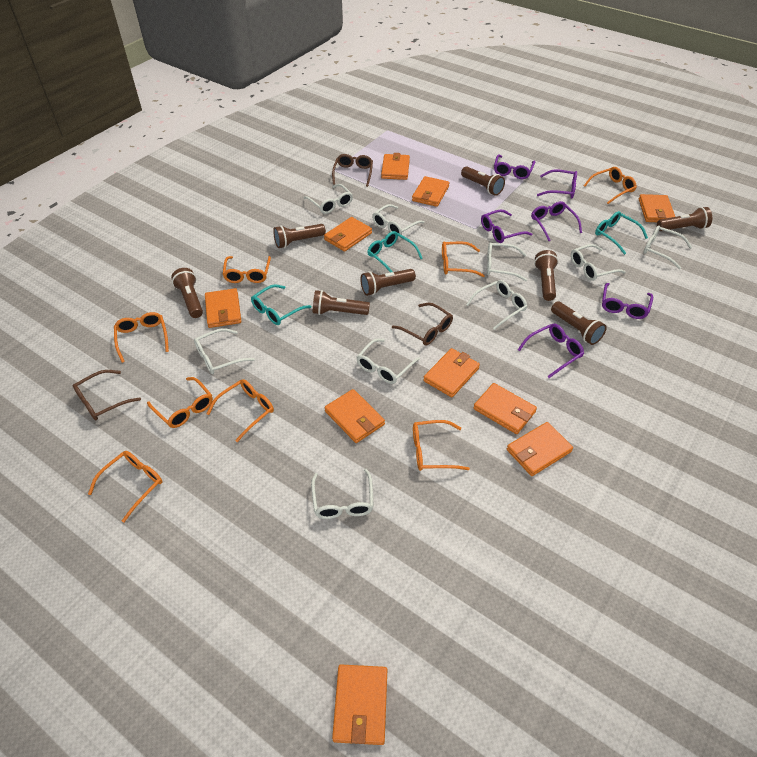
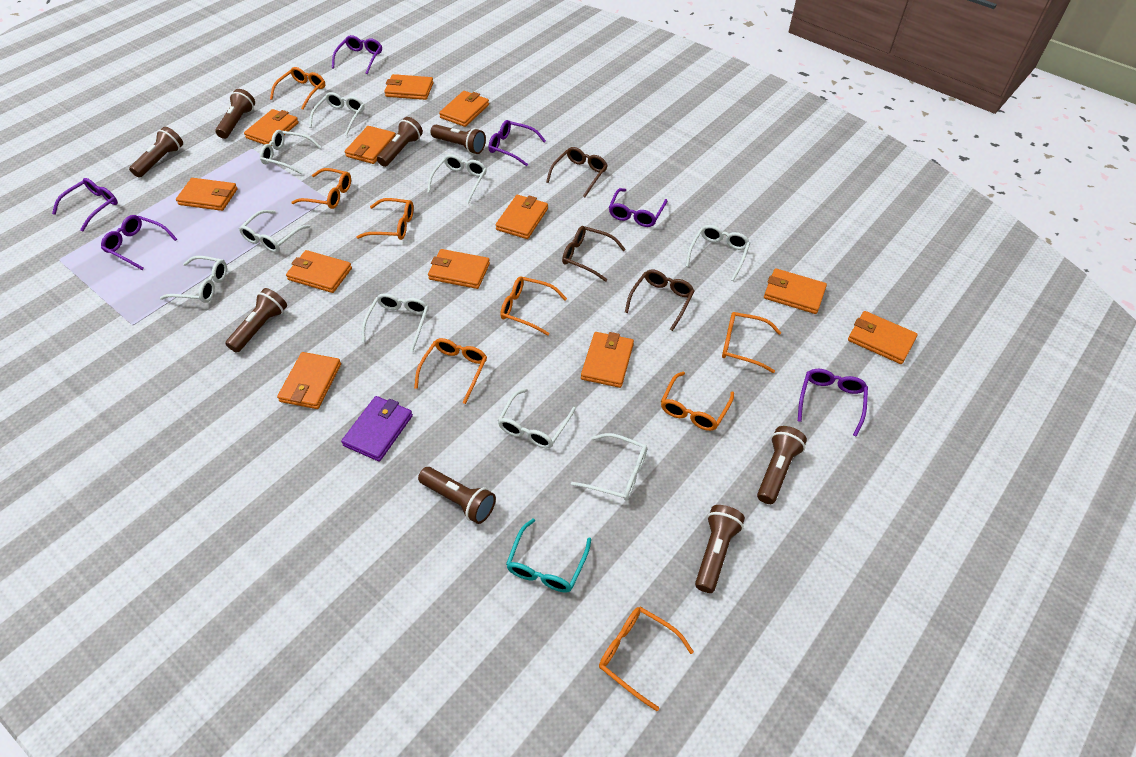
orange wallet: [205,288,241,328] [324,217,372,252] [324,389,385,443] [332,665,387,745] [381,153,410,180] [412,176,449,207] [423,348,480,397] [473,383,537,434] [507,422,573,476] [639,194,675,222] = 10 -> [176,178,238,211] [244,109,299,146] [277,352,341,409] [286,250,352,293] [345,126,396,164] [384,74,434,100] [428,249,490,289] [439,91,489,127] [496,195,548,239] [581,332,634,388] [764,268,827,314] [848,311,918,364] = 12
purple wallet: none = 0 -> [341,396,413,461] = 1
turquoise glasses: [251,284,311,325] [367,231,423,273] [595,211,648,255] = 3 -> [506,518,591,593] = 1

